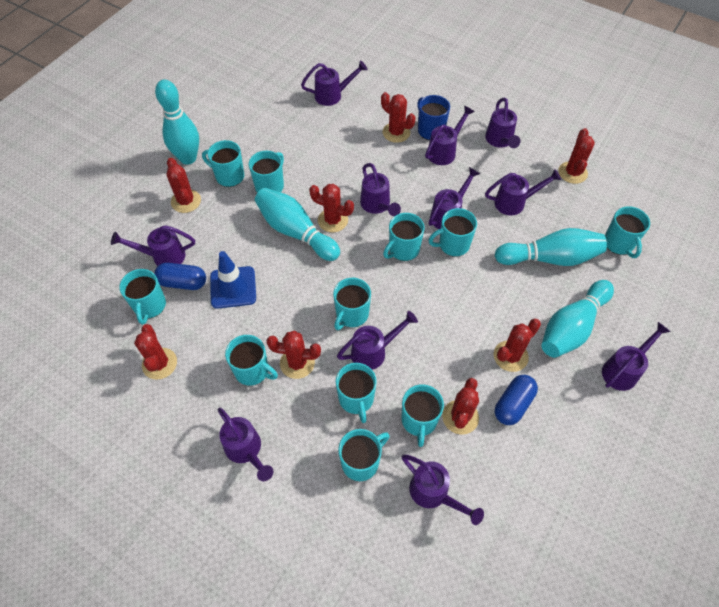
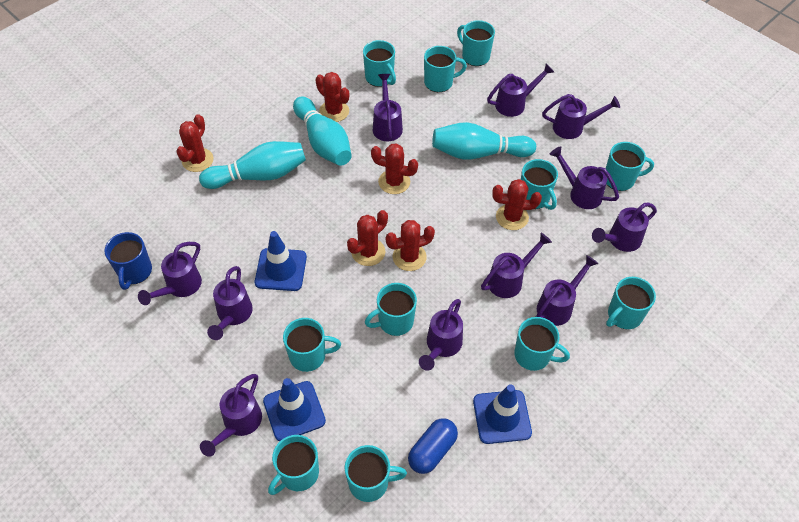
blue capsule: [154,263,206,290] [495,375,538,425] = 2 -> [408,418,458,474] = 1
blue traffic cone: [210,251,256,309] = 1 -> [255,231,307,291] [263,378,326,441] [473,384,532,444] = 3
red cactus: [134,324,177,380] [167,158,201,213] [266,331,321,379] [309,184,354,232] [381,92,416,143] [442,378,479,435] [494,319,541,372] [558,128,595,184] = 8 -> [176,114,213,172] [316,72,349,122] [347,210,388,266] [371,143,418,194] [386,220,435,271] [492,179,542,230] = 6
turquoise bowling pin: [155,80,199,165] [255,188,340,261] [495,228,607,266] [541,280,614,358] = 4 -> [199,141,306,189] [293,97,352,166] [432,122,536,160] = 3

